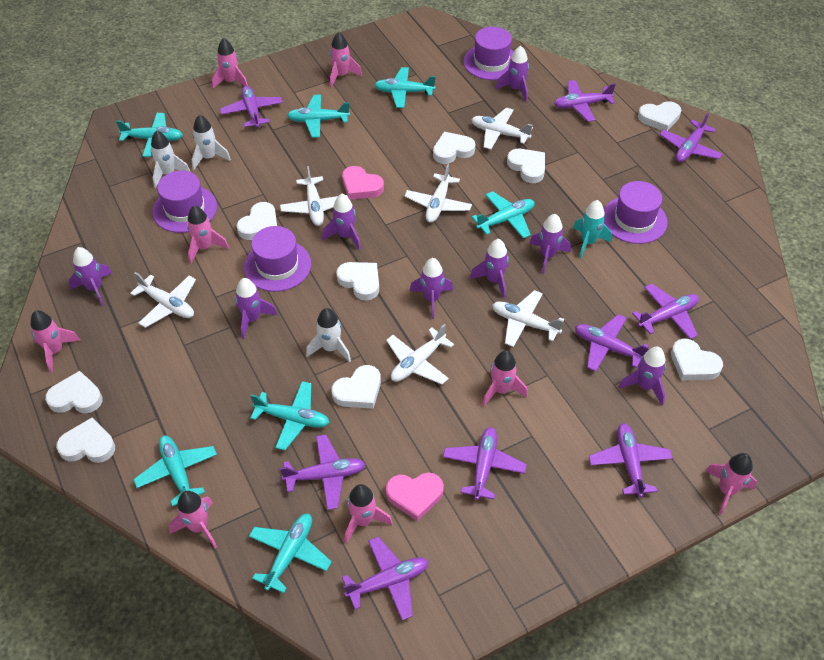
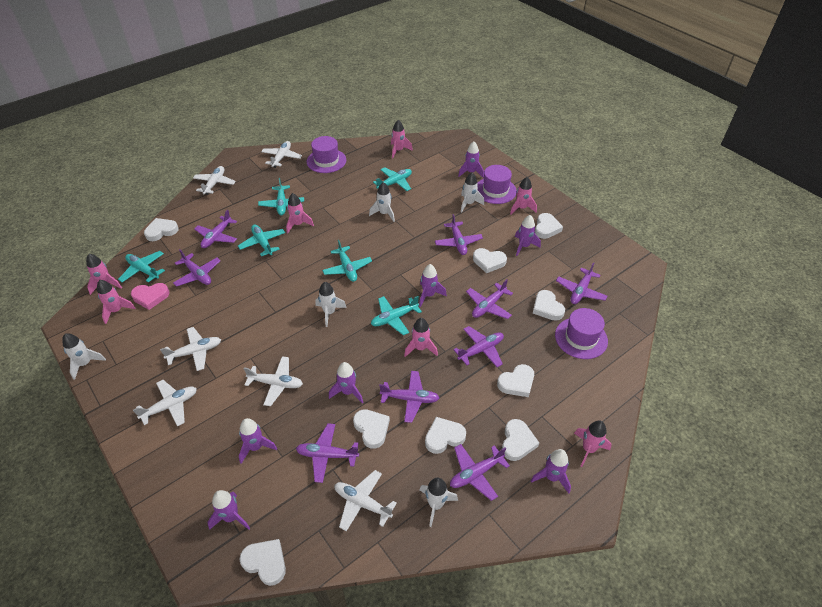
pink heart: [342,166,384,200] [386,472,444,521] = 2 -> [131,283,170,310] = 1
pink rocket: [31,310,81,372] [169,491,217,548] [187,205,229,264] [212,38,248,89] [330,32,362,87] [344,484,392,544] [482,350,528,406] [705,453,757,515] = 8 -> [86,254,122,295] [97,280,136,324] [286,193,314,234] [391,120,413,158] [404,318,438,357] [510,177,537,215] [574,421,611,467] = 7
purple hat: [152,171,217,233] [244,226,311,292] [463,27,514,80] [604,181,668,244] = 4 -> [307,136,346,173] [477,165,517,204] [555,308,608,359] = 3
purple rocket: [69,247,112,306] [235,278,278,339] [322,194,361,250] [410,258,453,319] [470,239,509,298] [495,46,529,102] [529,214,571,274] [619,347,666,405] = 8 -> [207,490,250,530] [239,418,277,464] [329,362,364,404] [419,264,447,307] [458,141,484,178] [515,215,541,256] [531,449,571,493] = 7
turquoise plane: [116,113,183,157] [133,435,217,506] [249,514,332,593] [250,381,330,450] [287,95,350,138] [374,67,436,108] [472,191,534,238] = 7 -> [118,251,165,282] [238,225,285,256] [258,178,304,215] [322,240,372,282] [371,296,422,335] [373,167,412,191] = 6
turquoise rocket: [573,200,612,259] = 1 -> none = 0
white rocket: [151,131,190,188] [192,115,231,170] [306,308,351,362] = 3 -> [62,333,106,380] [315,282,347,327] [369,182,395,222] [420,478,458,527] [461,173,484,213] = 5

